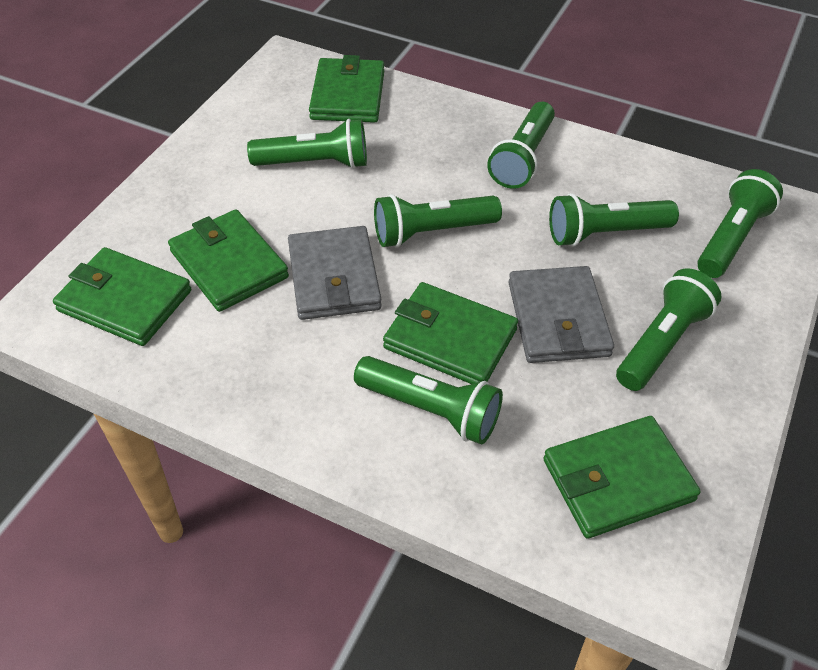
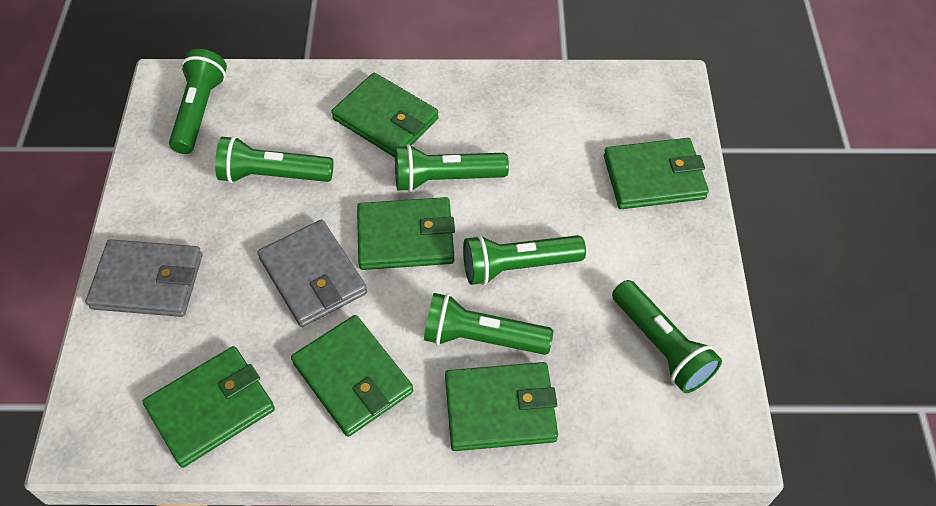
green flashlight: [247,119,367,169] [354,356,503,445] [374,194,502,248] [487,102,555,189] [549,193,679,247] [616,268,721,391] [697,169,783,278] = 7 -> [169,49,227,154] [215,136,333,183] [395,144,509,192] [424,293,553,355] [463,235,586,285] [612,280,722,393] = 6
green wallet: [53,247,191,346] [168,209,289,312] [309,55,384,123] [383,282,518,384] [543,416,701,539] = 5 -> [142,346,275,468] [291,315,413,437] [331,73,439,157] [357,197,455,270] [445,362,558,451] [604,138,709,209] = 6

